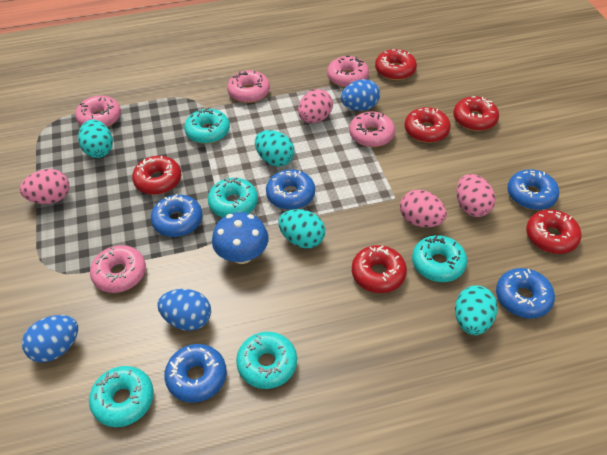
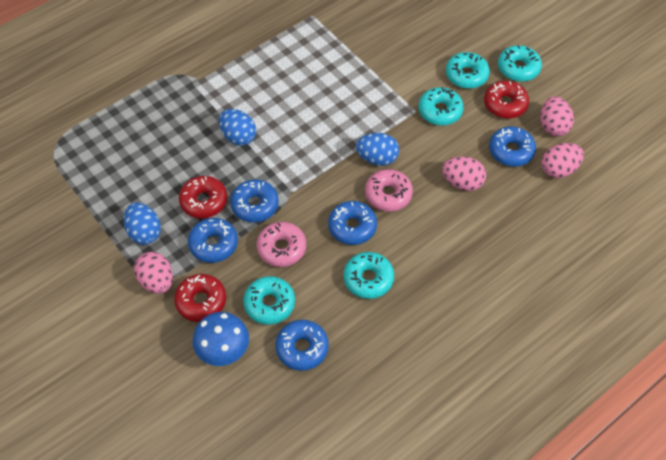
pink donut: [75,96,121,127] [90,245,146,293] [227,70,270,103] [327,56,369,87] [349,112,395,147] = 5 -> [257,222,306,267] [365,169,413,212] = 2
red donut: [132,156,181,195] [352,245,407,293] [375,49,417,80] [405,107,451,143] [453,96,499,131] [526,210,582,254] = 6 -> [174,274,226,322] [179,176,227,219] [484,81,529,119] = 3
turquoise egg: [78,119,113,158] [255,130,294,167] [278,209,325,249] [455,285,498,335] = 4 -> none = 0

